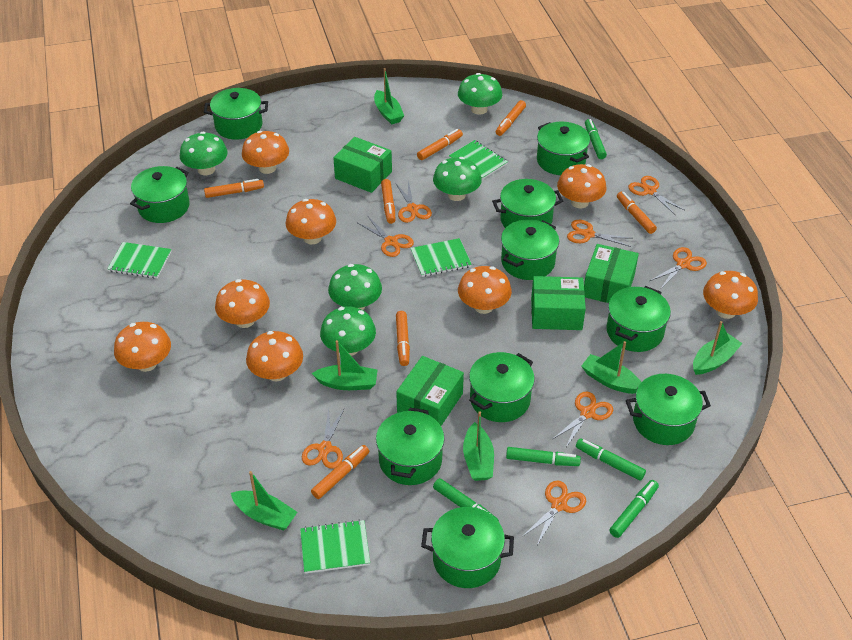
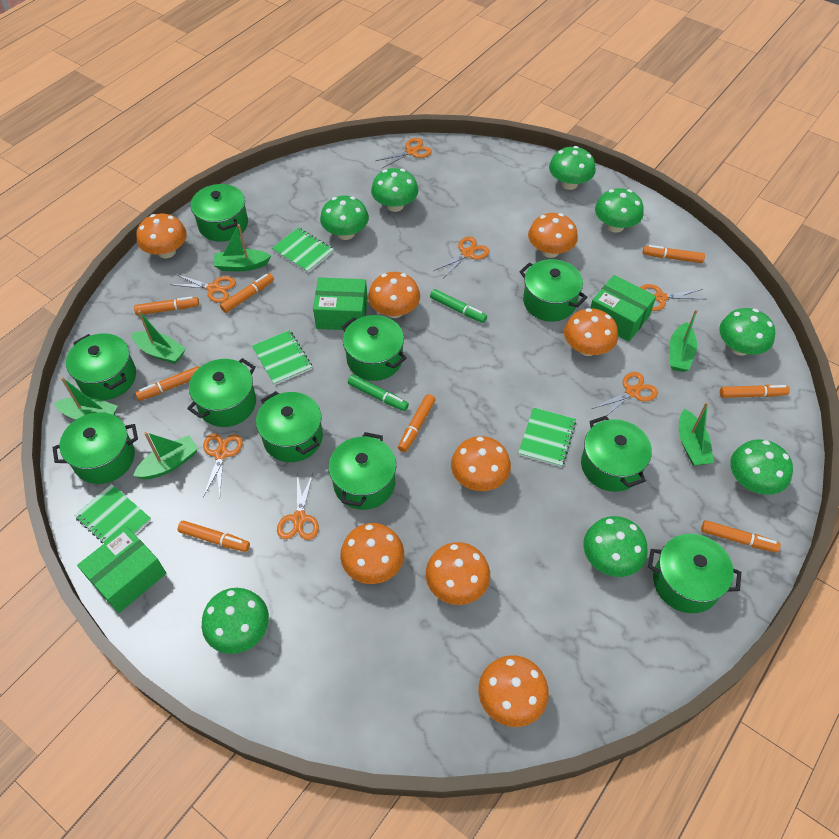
green box: [333,137,392,193] [396,356,464,426] [531,276,586,330] [584,244,639,303] = 4 -> [77,526,166,613] [313,277,368,330] [590,275,656,342] = 3
green marker: [433,478,499,522] [506,447,581,466] [576,438,646,481] [585,119,607,159] [609,480,659,538] = 5 -> [348,374,409,411] [430,289,487,323] = 2
green mushroom: [180,132,228,175] [320,306,376,356] [328,264,382,310] [433,157,482,201] [458,73,502,115] = 5 -> [202,588,269,654] [320,196,369,240] [371,168,419,212] [549,146,596,190] [583,516,648,577] [595,188,644,233] [719,308,775,356] [730,439,793,495] = 8
orange marker: [204,179,264,198] [311,445,369,499] [381,179,395,224] [396,311,410,366] [417,129,463,160] [496,100,526,136] [617,191,657,234] = 7 -> [134,296,199,315] [135,366,199,401] [178,520,250,552] [220,273,274,313] [398,394,435,452] [643,245,705,263] [701,520,781,553] [720,385,790,398] = 8
orange scissors: [302,408,344,469] [358,217,414,257] [396,181,432,223] [522,480,586,547] [553,391,613,449] [567,220,631,247] [628,176,684,215] [650,247,707,289] = 8 -> [170,274,236,303] [203,434,243,497] [277,473,319,540] [376,138,432,168] [433,237,489,278] [592,372,658,416] [640,284,704,311] = 7

